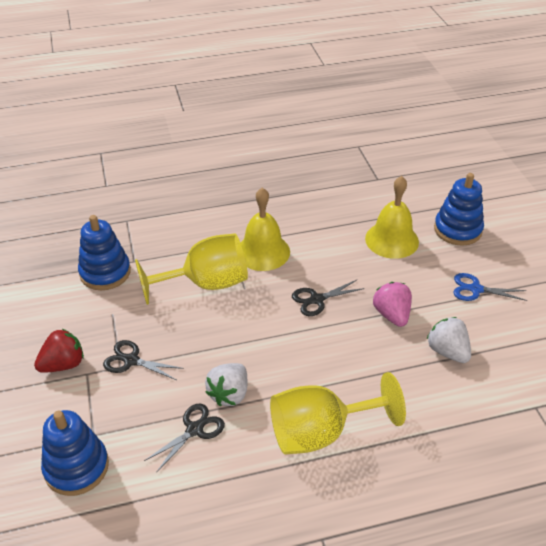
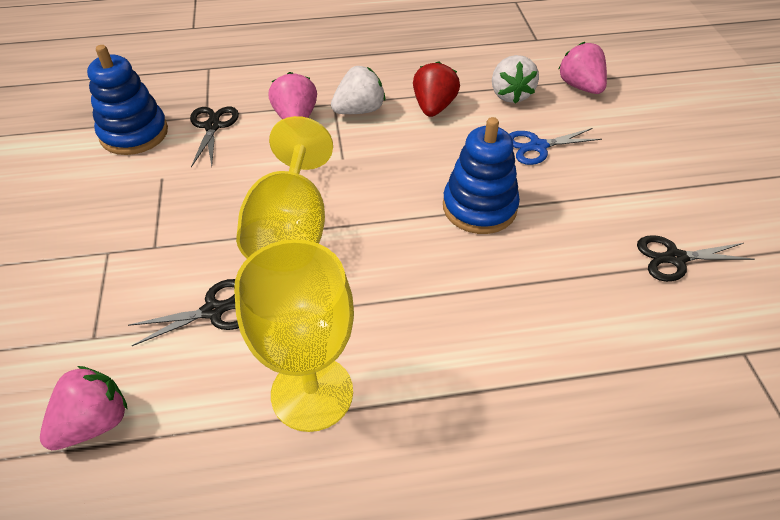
blue stacking toy: [41,410,109,496] [78,215,131,290] [434,173,484,246] = 3 -> [87,45,168,155] [443,117,520,234] = 2
pink strawberry: [373,282,412,327] = 1 -> [40,366,128,450] [269,72,317,119] [559,42,607,94] = 3
yellow bell: [240,188,290,271] [365,176,419,259] = 2 -> none = 0

